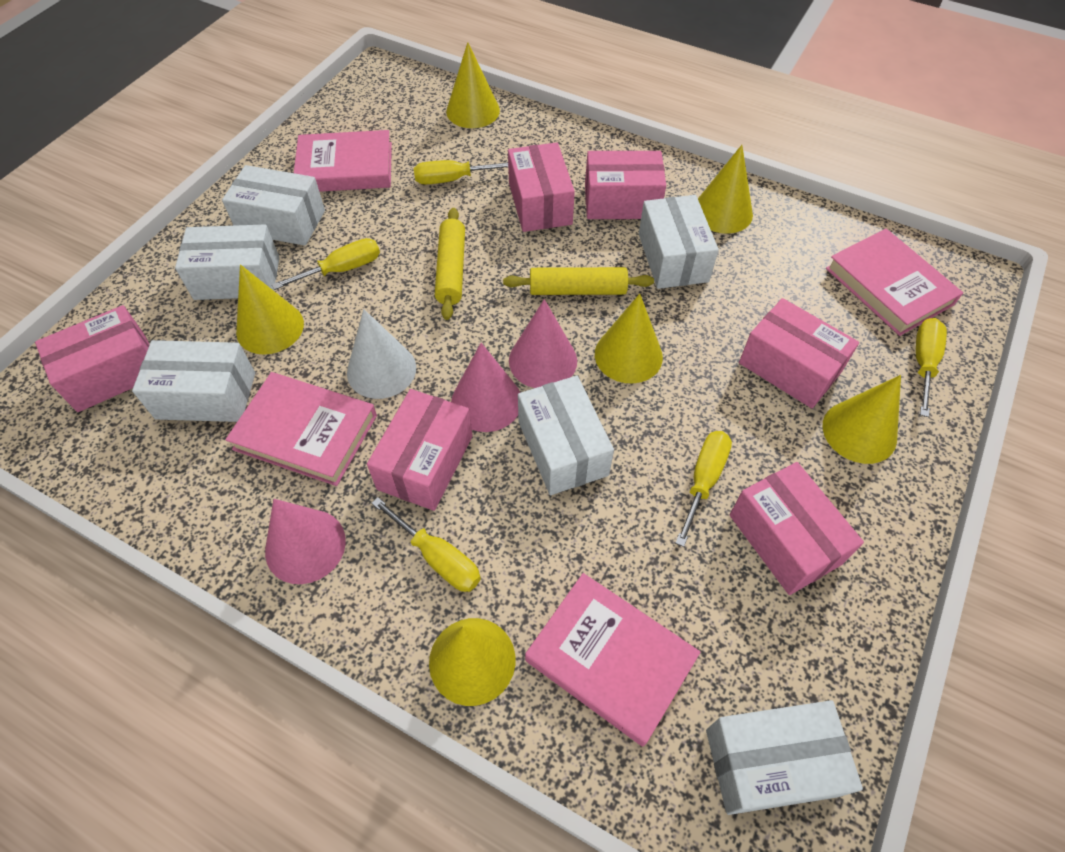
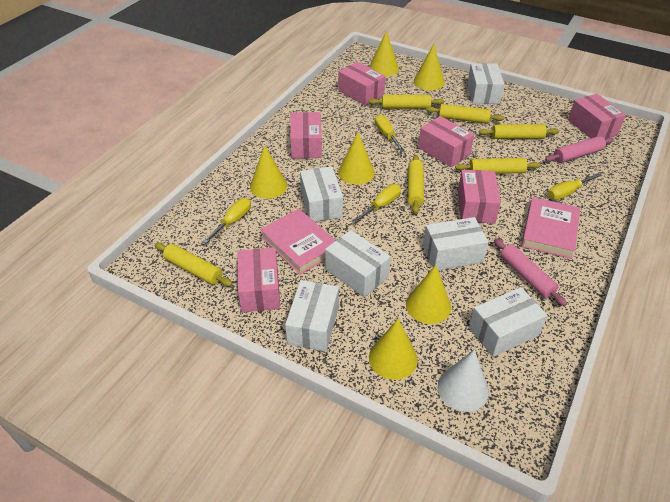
pink book: [225,372,377,486] [294,130,392,192] [525,573,700,747] [826,229,963,336] = 4 -> [260,209,336,275] [521,197,580,259] = 2
pink cone: [265,499,346,584] [451,343,520,432] [509,299,577,388] = 3 -> none = 0
pink rolling pin: none = 0 -> [494,238,567,306] [545,136,614,163] = 2
yellow rolling pin: [435,208,465,320] [503,267,654,295] = 2 -> [155,243,232,286] [369,95,444,109] [408,155,424,214] [426,104,504,124] [455,158,541,174] [479,124,559,139] = 6
yellow screwdriver: [272,238,380,290] [371,497,481,592] [414,160,508,184] [675,431,732,547] [916,318,947,417] = 5 -> [202,198,251,243] [353,184,401,223] [375,115,405,152] [548,173,602,200] = 4

